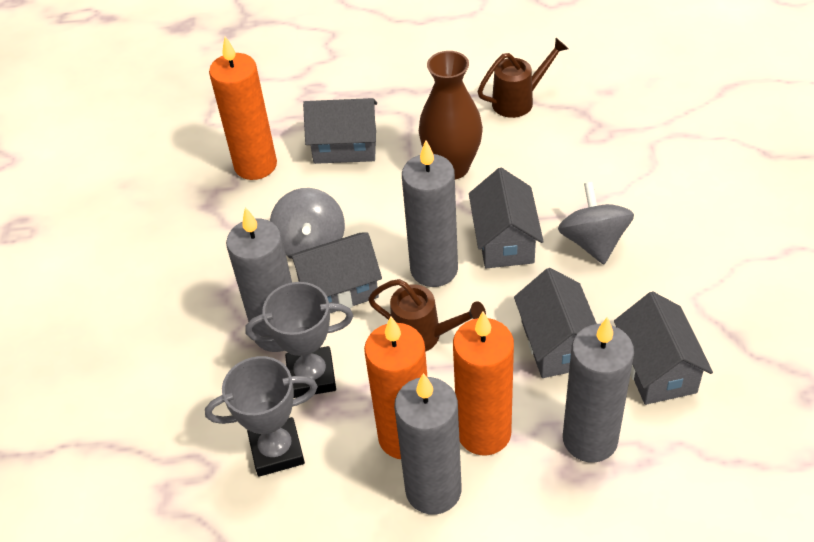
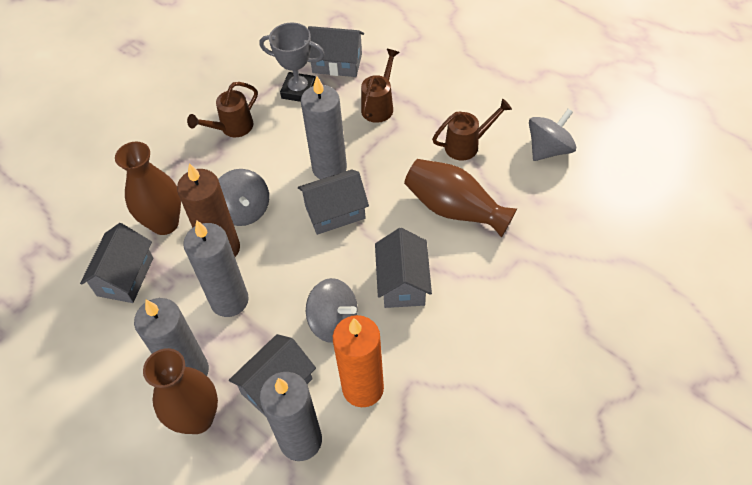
brown candle: none = 0 -> [177,163,240,257] = 1
brown vase: [419,51,483,179] = 1 -> [115,141,181,235] [143,348,218,434] [404,159,517,238] = 3
brown watering can: [368,279,486,352] [478,38,568,118] = 2 -> [187,82,258,137] [361,49,400,123] [432,99,512,161] = 3
grey spinning top: [270,188,345,256] [558,182,634,264] = 2 -> [218,169,269,226] [306,278,358,343] [529,109,576,161] = 3
grey trophy: [205,356,318,477] [245,282,353,398] = 2 -> [260,22,325,102] = 1
orange candle: [209,37,277,180] [364,316,427,459] [453,311,514,455] = 3 -> [333,315,384,407] = 1

